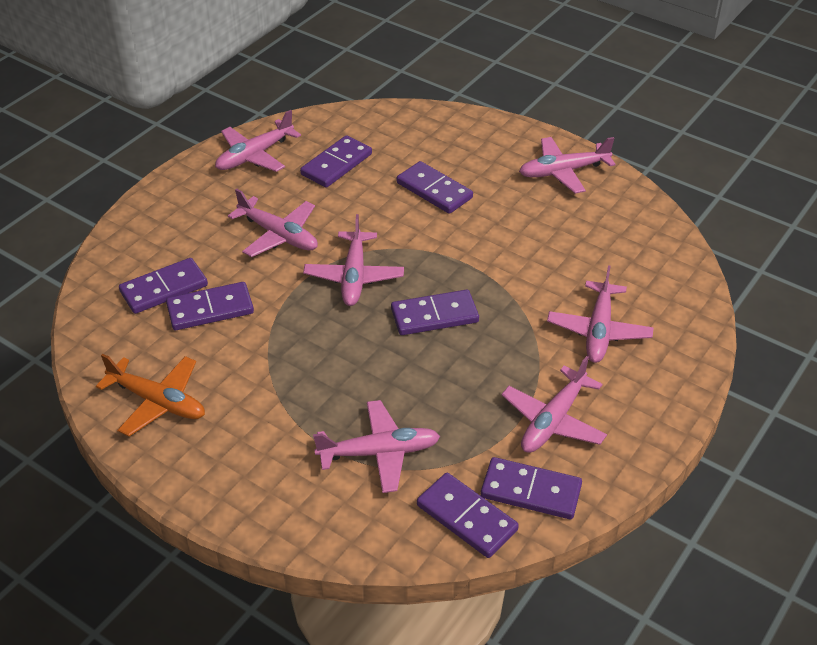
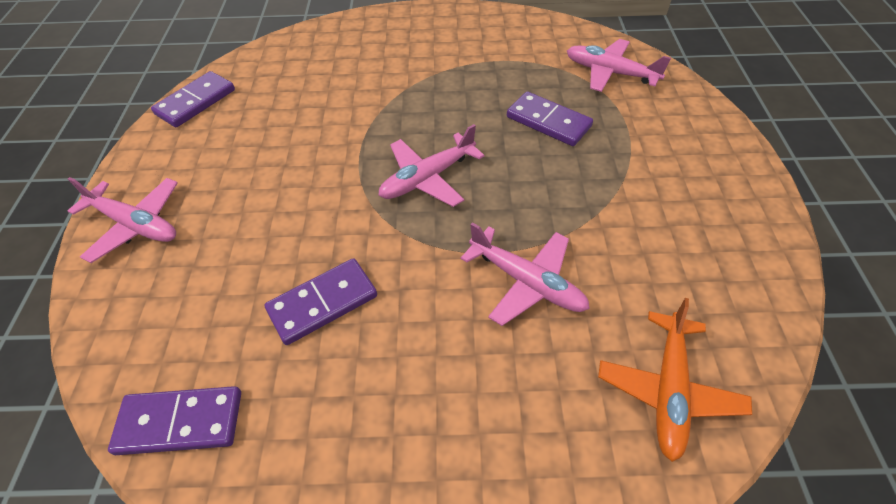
pink plane: [215,110,301,172] [228,188,318,257] [303,214,404,306] [313,400,440,493] [502,356,607,453] [519,137,616,194] [547,265,654,363] = 7 -> [67,177,178,263] [378,124,485,207] [461,222,590,326] [567,39,671,92] = 4
purple domino: [119,258,208,314] [166,282,254,330] [300,135,372,188] [391,290,479,335] [397,161,473,214] [417,473,519,558] [481,457,582,519] = 7 -> [108,386,241,455] [151,71,235,127] [265,258,377,345] [507,91,593,146] = 4

